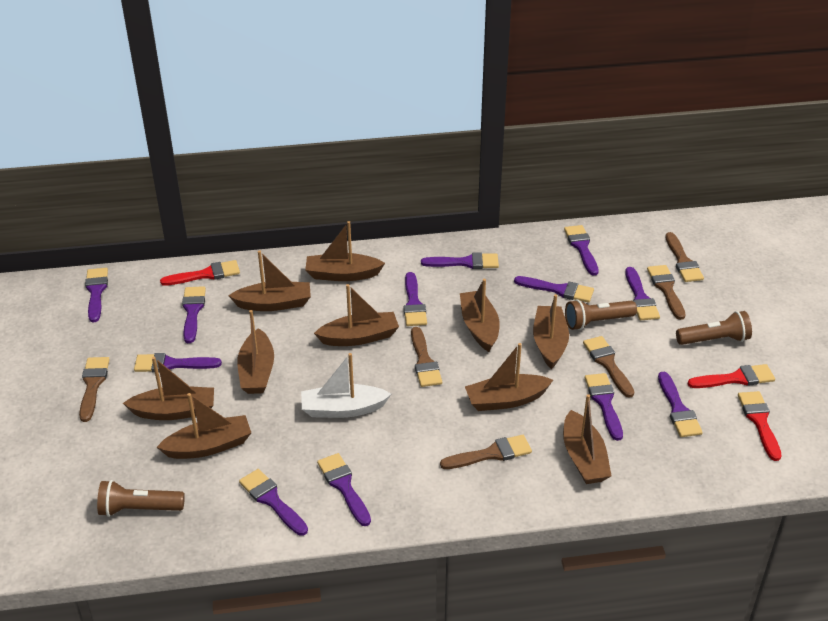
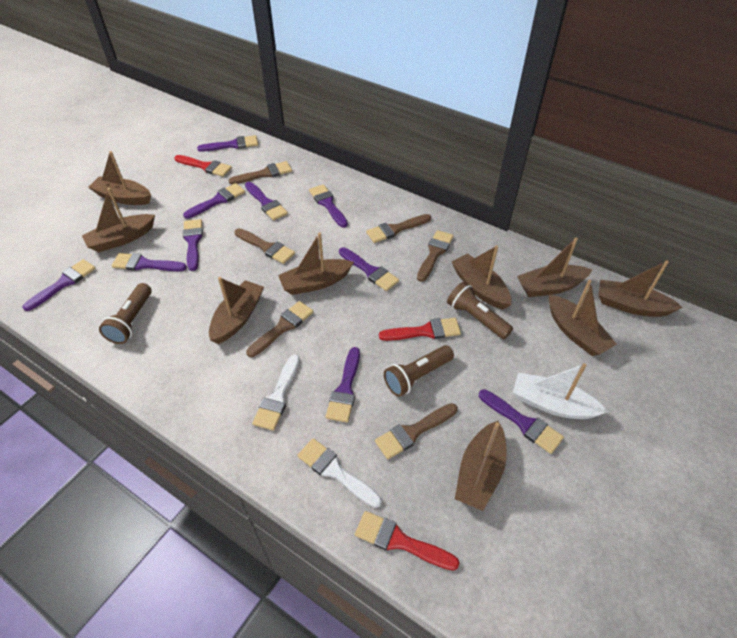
brown boat: [123,357,214,420] [157,393,251,459] [229,250,311,311] [237,310,274,394] [305,221,385,281] [314,284,399,346] [460,279,500,352] [465,343,553,411] [533,294,569,369] [563,394,611,484] = 10 -> [82,188,155,252] [88,151,151,205] [209,277,264,344] [278,233,354,295] [452,245,511,310] [455,421,507,511] [517,238,592,297] [549,280,617,356] [598,261,683,317] = 9
purple brush: [85,268,108,323] [134,353,222,372] [182,286,206,343] [239,469,308,536] [317,453,371,526] [404,272,427,326] [421,252,499,269] [514,276,594,302] [564,225,599,276] [585,373,623,441] [625,267,660,320] [658,372,703,437] = 12 -> [22,259,96,311] [112,253,187,271] [183,183,245,219] [183,219,203,271] [197,135,258,152] [245,182,288,221] [309,184,348,228] [326,347,360,422] [339,247,399,291] [479,389,564,454] = 10
white brush: none = 0 -> [252,354,300,431] [297,438,382,508] = 2

